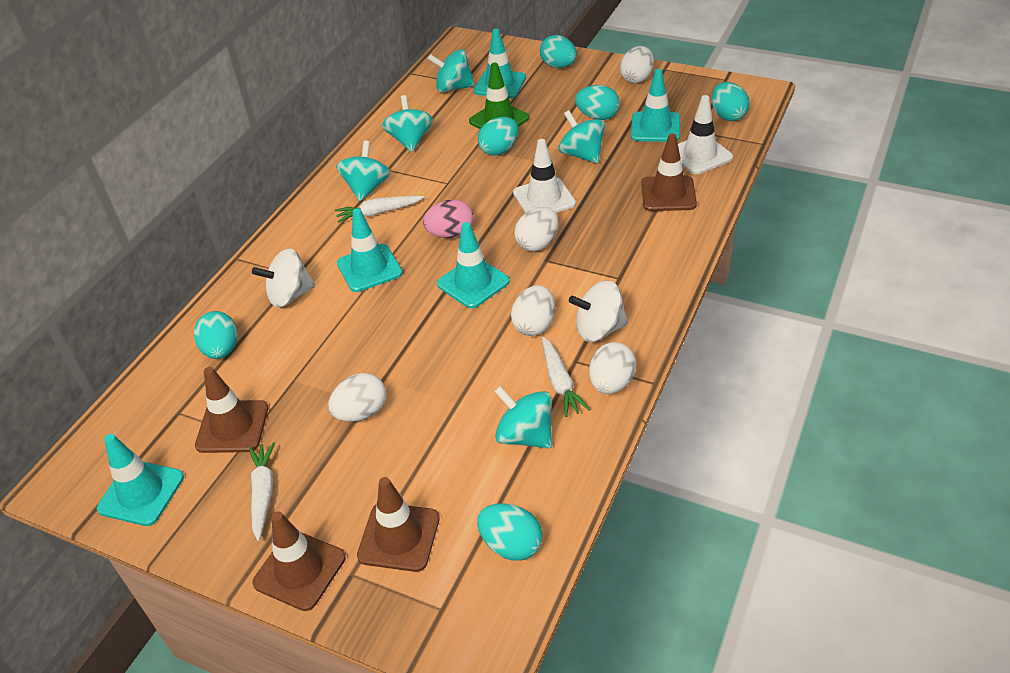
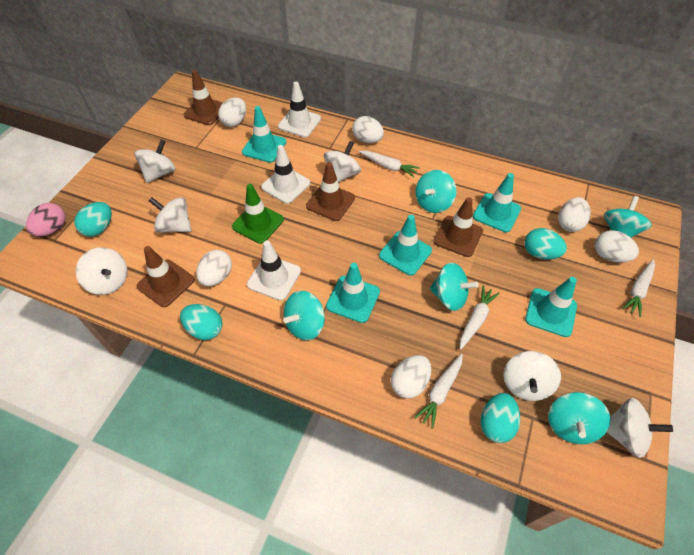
turquoise egg: [194,311,238,359] [477,503,543,561] [478,117,518,156] [540,35,577,68] [575,85,620,120] [712,82,749,121] = 6 -> [74,202,112,237] [180,304,223,340] [481,393,520,443] [524,228,567,259] = 4
white carrot: [249,442,275,541] [335,196,424,223] [542,337,590,417] = 3 -> [359,151,420,177] [414,354,463,429] [460,285,500,350] [622,259,655,317] = 4
white egg: [328,373,386,422] [511,285,555,336] [514,207,559,251] [589,342,636,394] [620,46,654,83] = 5 -> [196,250,232,286] [218,97,246,127] [352,116,384,143] [391,355,431,399] [558,197,591,232] [595,230,639,263] = 6
white spinning top: [252,248,315,308] [569,281,628,342] = 2 -> [76,247,128,295] [135,139,175,183] [149,197,192,233] [324,141,361,182] [503,351,561,401] [607,398,673,458] = 6
white traffic cone: [513,139,576,213] [678,95,733,174] = 2 -> [247,240,301,301] [261,145,310,204] [278,82,321,137] = 3

